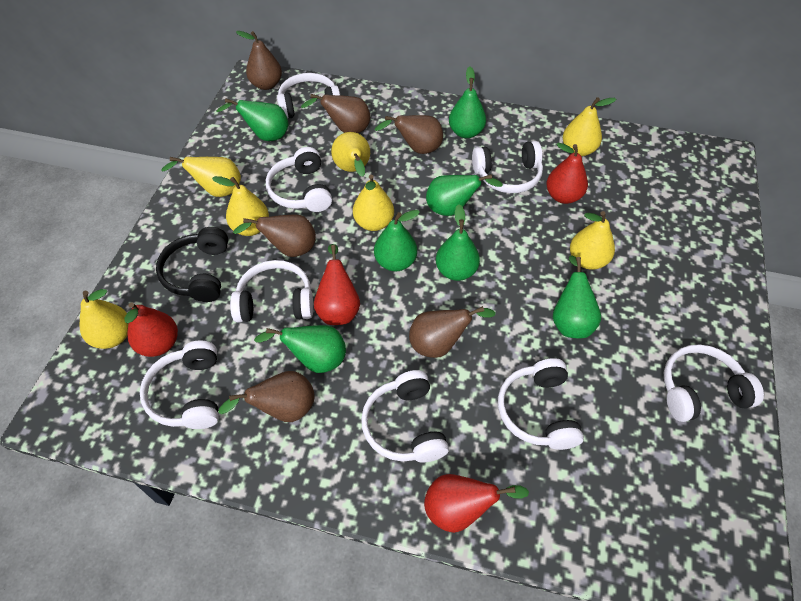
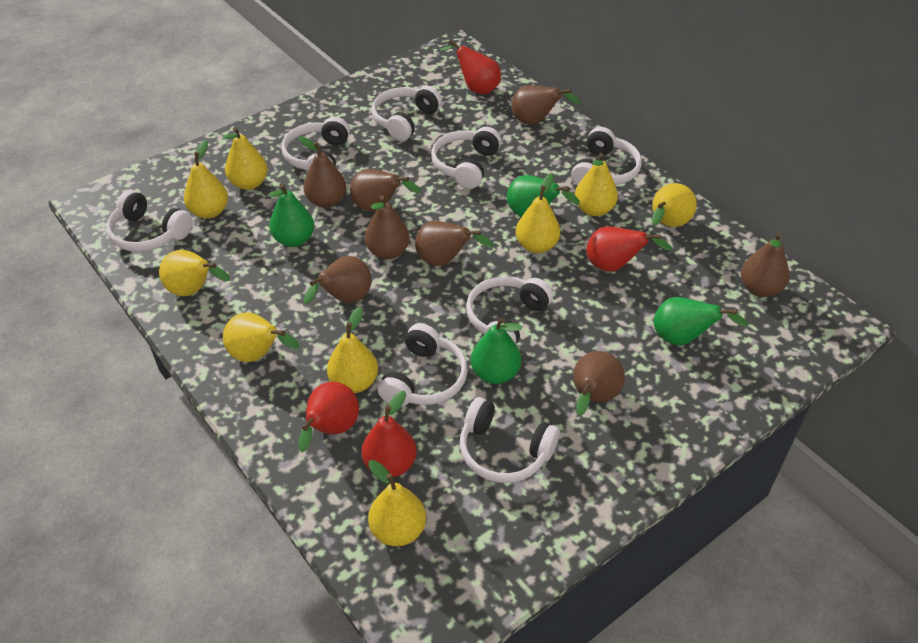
black headphones: [156,227,228,302] = 1 -> none = 0
brown pear: [218,371,315,422] [233,214,316,257] [236,31,282,90] [301,94,370,133] [375,115,443,154] [409,306,496,358] = 6 -> [299,136,346,208] [303,256,372,304] [350,169,421,212] [365,195,410,259] [415,221,493,266] [511,86,581,125] [573,351,625,416] [741,232,789,297] = 8
green pear: [216,98,289,141] [254,325,346,373] [374,210,420,271] [426,174,503,216] [436,204,480,281] [449,66,486,138] [553,255,601,338] = 7 -> [269,183,314,247] [471,317,522,384] [507,175,580,217] [654,297,748,346] = 4
yellow pear: [80,289,129,349] [161,157,241,197] [212,176,269,236] [331,132,370,177] [353,174,394,231] [563,97,616,156] [570,211,615,270] = 7 -> [159,250,230,296] [184,140,228,219] [222,127,268,190] [223,312,299,362] [327,307,378,393] [368,460,426,546] [516,173,560,253] [575,153,618,216] [652,183,697,227] = 9

